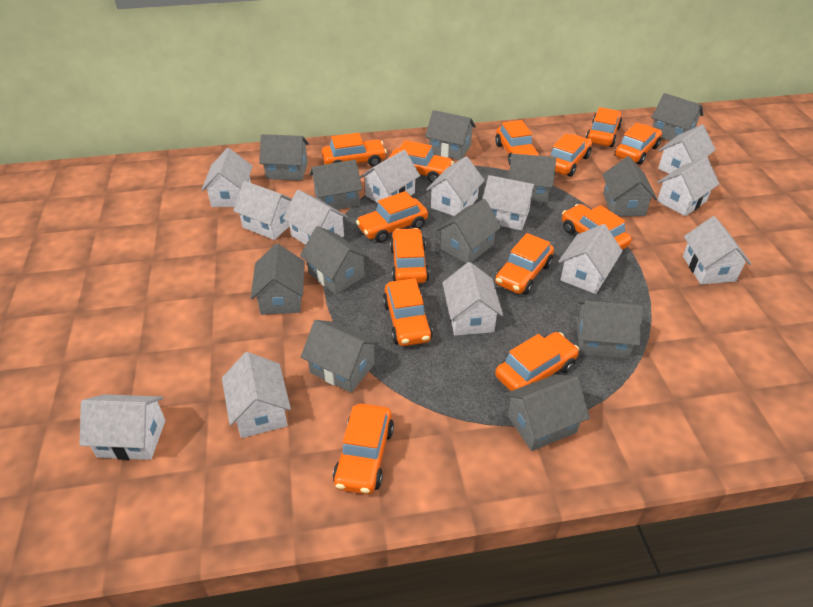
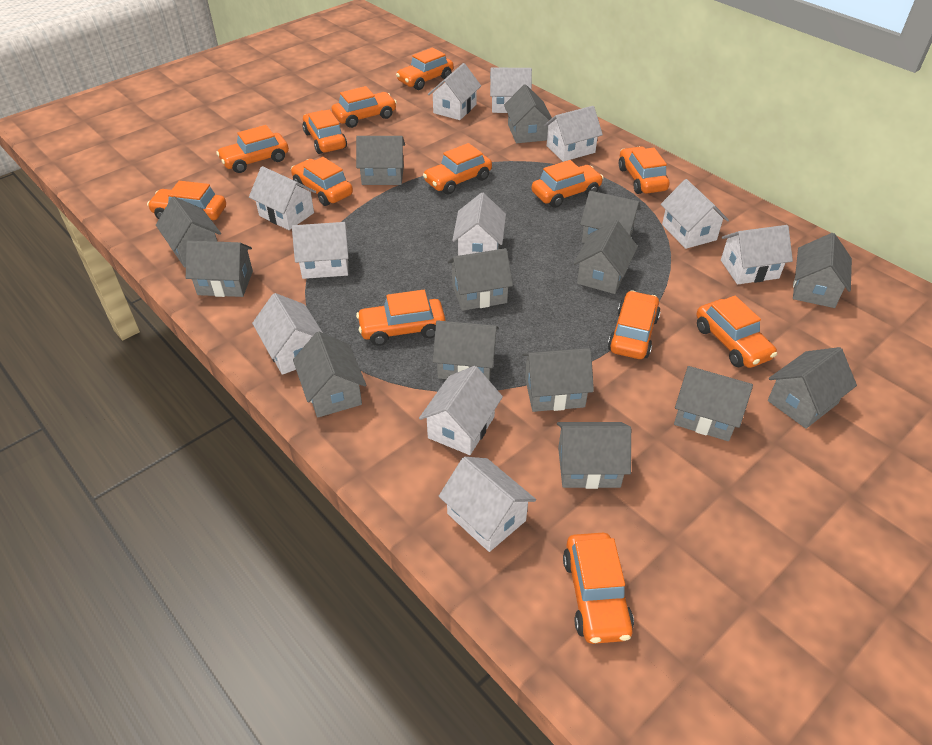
grey house: [251,244,305,315] [259,134,309,181] [300,226,369,294] [301,320,380,393] [310,160,362,210] [425,110,476,160] [436,199,502,263] [504,374,590,451] [509,153,556,203] [577,301,643,359] [602,156,657,216] [651,93,703,141] = 12 -> [156,197,221,268] [186,241,253,297] [293,331,366,417] [356,136,405,185] [432,320,499,381] [448,248,513,311] [504,84,552,143] [522,348,594,412] [557,422,631,489] [573,220,638,294] [580,191,641,243] [674,366,753,441] [768,347,857,429] [793,233,852,308] = 14
white house: [80,394,165,460] [202,148,253,207] [222,352,291,438] [233,181,292,240] [283,190,348,245] [360,150,420,203] [426,156,485,216] [442,262,503,336] [482,175,536,230] [558,224,623,294] [657,157,719,216] [658,125,716,174] [683,216,751,284] = 13 -> [249,166,316,230] [252,293,323,375] [292,222,349,279] [419,366,503,455] [428,63,481,120] [439,457,536,552] [452,193,506,256] [490,68,532,113] [544,106,603,162] [661,179,729,249] [721,225,793,284] = 11

